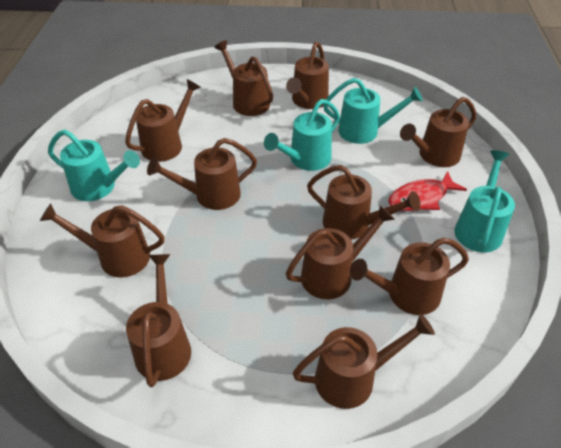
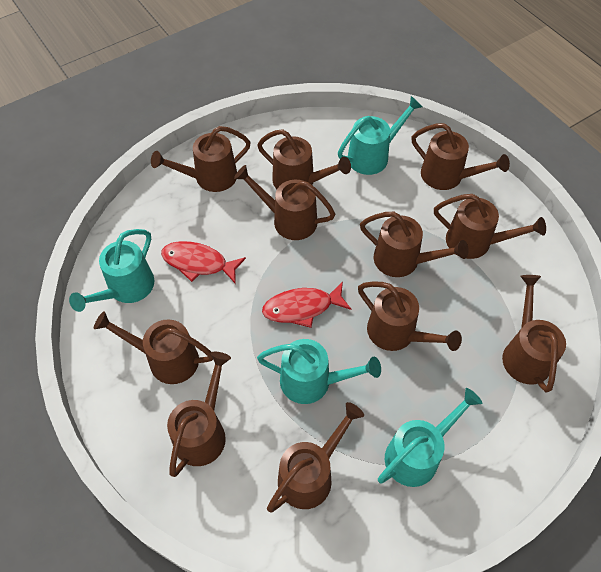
red fish: [388,171,467,211] = 1 -> [161,241,246,284] [262,282,351,328] = 2

